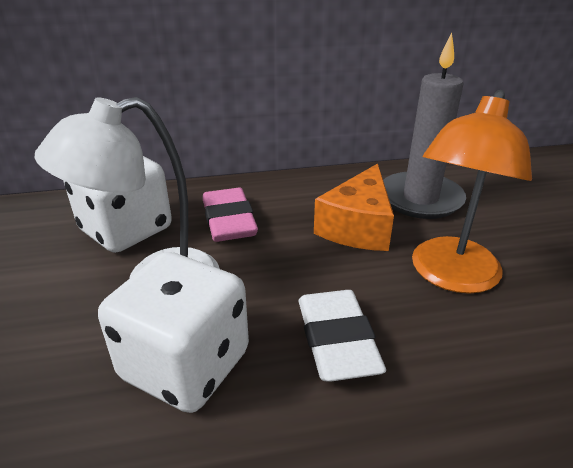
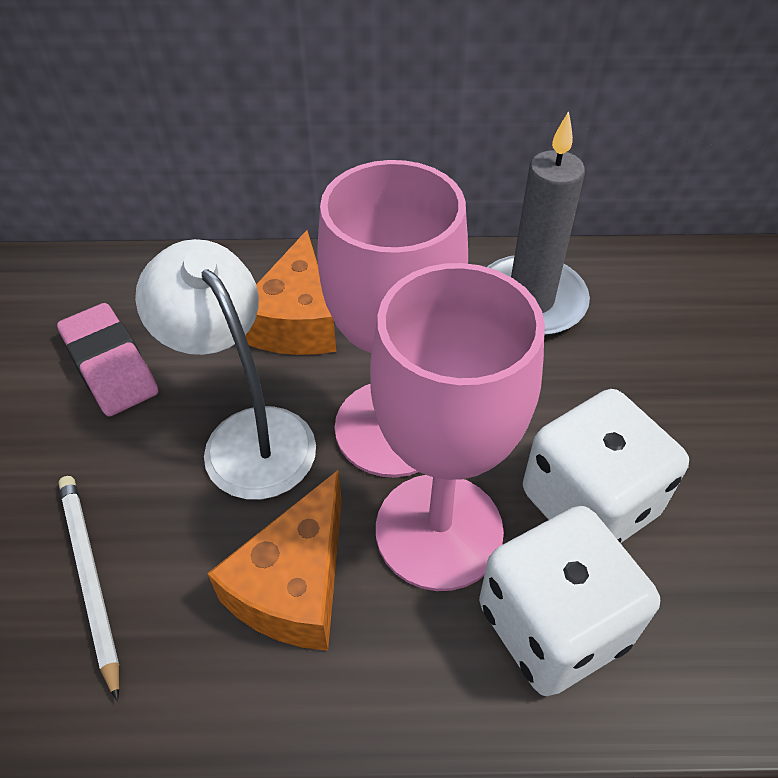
orange cheese: [314,163,394,251] = 1 -> [207,470,342,651] [245,230,336,355] = 2
orange lamp: [412,90,532,294] = 1 -> none = 0
pink goblet: none = 0 -> [317,160,468,478] [370,263,545,591] = 2
white eraser: [298,290,386,382] = 1 -> none = 0
white pencil: none = 0 -> [59,476,119,701] = 1

